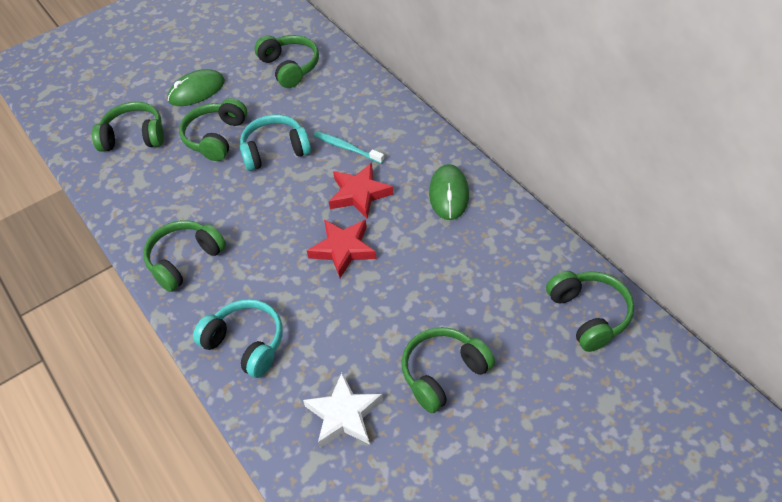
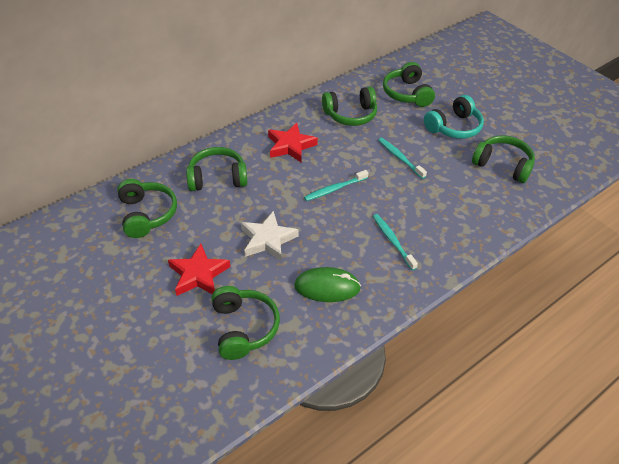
green mouse: [168,69,225,106] [429,164,469,220] = 2 -> [294,267,361,302] = 1
turquoise headphones: [193,299,283,378] [240,115,311,171] = 2 -> [424,95,484,139] = 1
turquoise toothbrush: [313,131,384,164] = 1 -> [304,170,368,201] [373,214,418,270] [378,138,427,179] = 3

